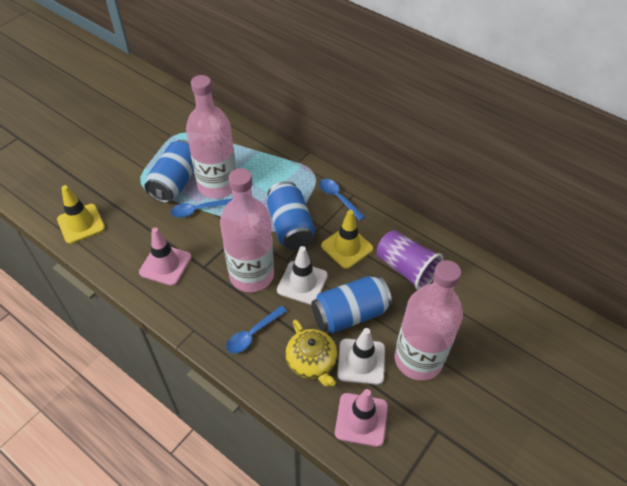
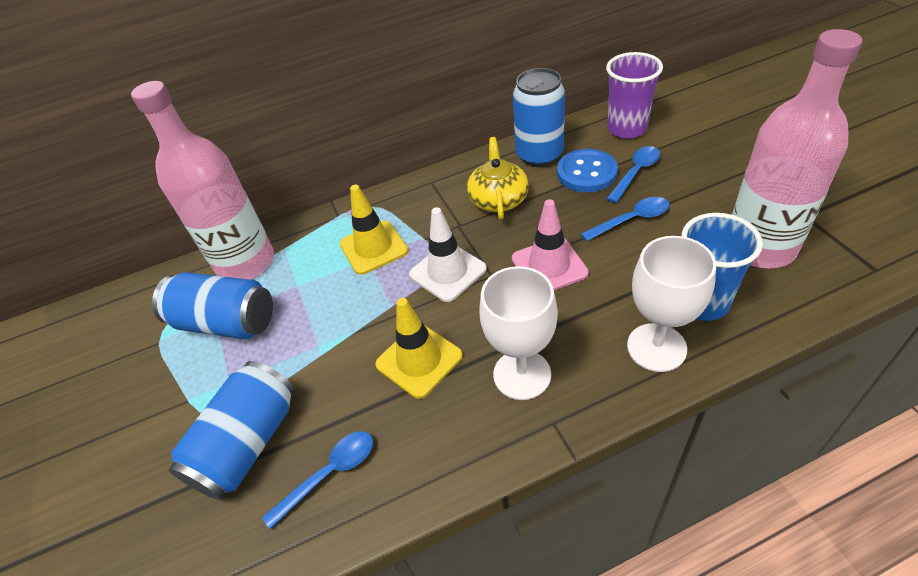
blue button: none = 0 -> [557,149,618,192] = 1
blue cup: none = 0 -> [681,213,763,321] = 1
pink bottle: [186,75,236,199] [220,168,274,292] [394,260,463,381] = 3 -> [131,81,274,280] [732,29,862,268] = 2
pink traffic cone: [139,227,192,286] [335,389,388,447] = 2 -> [512,199,589,290] = 1
white goblet: none = 0 -> [479,266,558,400] [627,236,716,372] = 2
white traffic cone: [277,246,328,305] [337,328,385,385] = 2 -> [409,207,487,302] = 1

